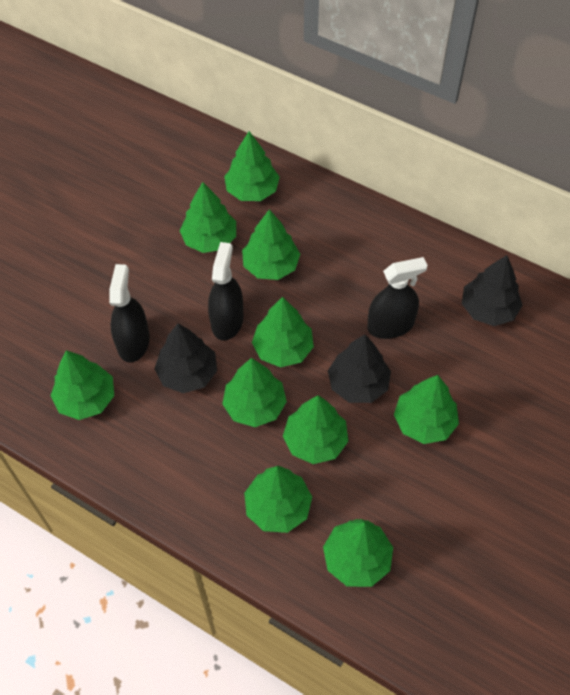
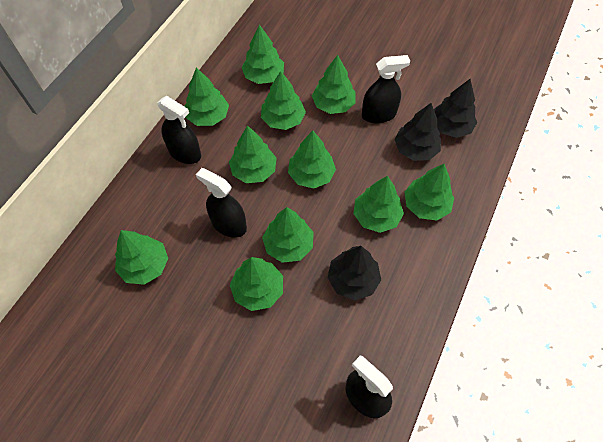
black spray bottle: [109,264,150,363] [208,242,244,341] [367,257,428,339] = 3 -> [157,96,201,164] [196,168,247,238] [346,356,393,418] [362,55,410,123] = 4
green tree: [50,350,114,420] [179,182,236,253] [222,358,287,427] [224,131,280,201] [242,209,300,280] [244,466,312,533] [252,297,314,367] [283,396,349,464] [323,519,393,587] [394,375,459,444] = 10 -> [115,230,168,285] [184,68,229,126] [229,125,276,183] [230,257,283,311] [242,24,284,84] [261,71,306,130] [262,207,314,263] [288,131,336,188] [312,55,356,114] [353,176,404,233] [404,164,454,220] = 11

